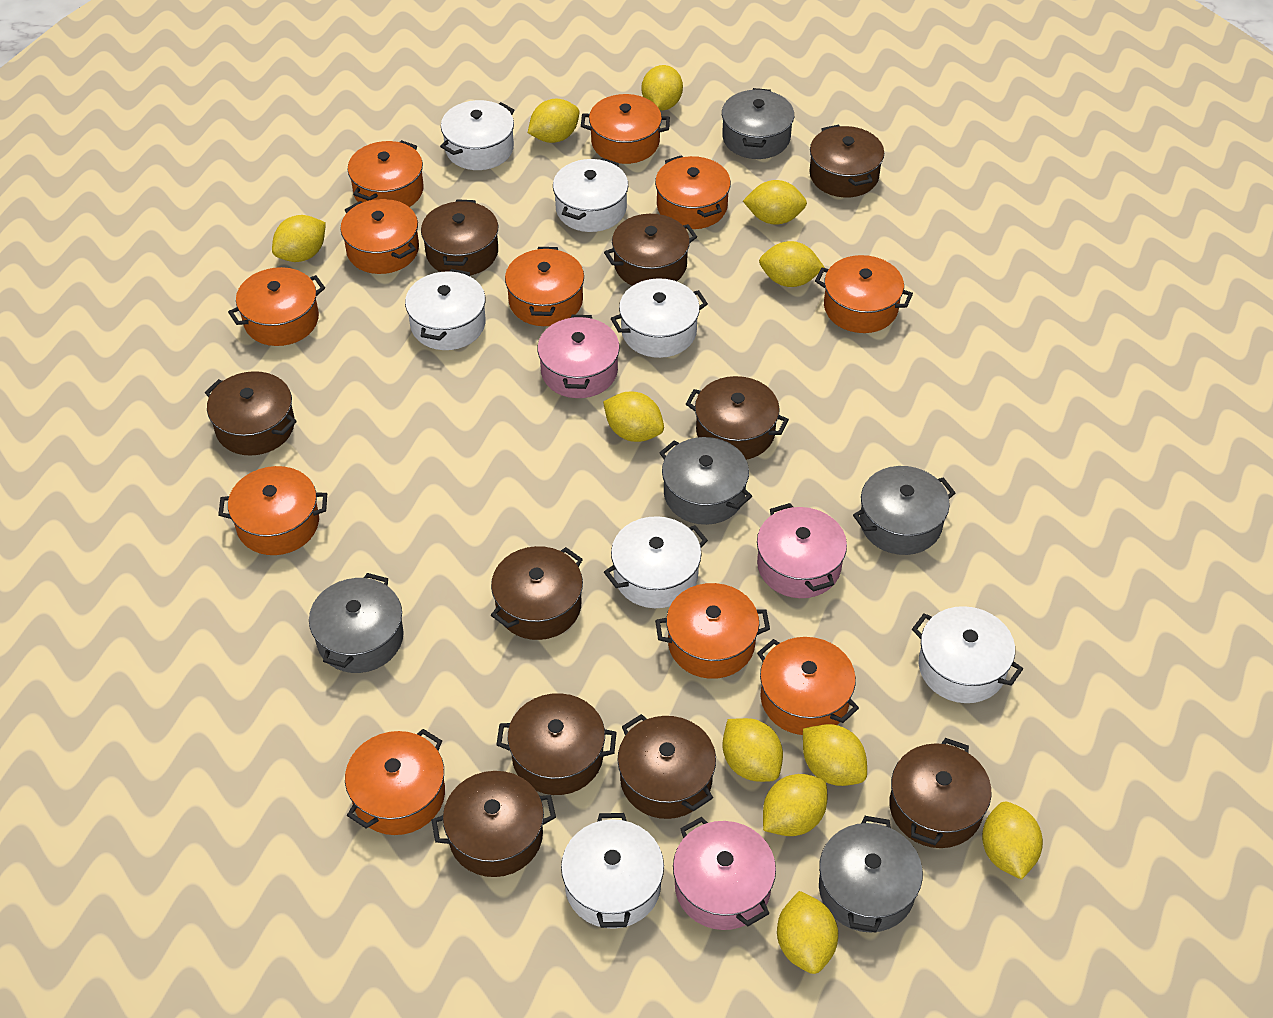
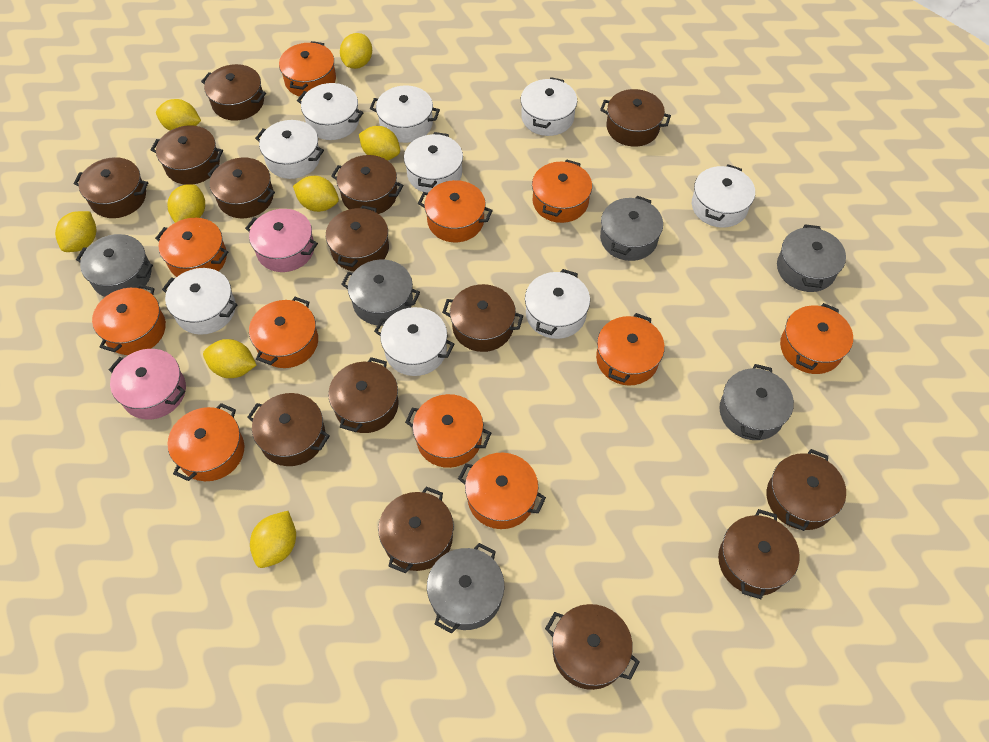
brown pot: [205,371,297,456] [421,199,498,275] [431,771,556,877] [491,546,583,640] [496,693,617,795] [604,214,697,286] [617,714,716,819] [686,376,789,460] [810,125,884,197] [890,738,992,848] = 10 -> [73,157,148,218] [151,125,223,185] [201,64,266,121] [207,158,275,218] [248,393,330,466] [326,205,389,271] [328,357,399,433] [331,155,403,214] [378,487,454,573] [442,284,523,352] [545,604,640,690] [600,89,671,147] [718,509,800,599] [767,449,846,531] = 14
grey pot: [309,573,404,673] [659,437,752,525] [722,88,794,159] [819,816,923,933] [853,466,955,555] = 5 -> [76,234,153,297] [341,260,420,326] [427,543,504,633] [600,196,663,261] [719,364,794,440] [777,224,846,292] = 6
pink pot: [537,315,620,398] [673,817,776,930] [757,503,847,598] = 3 -> [109,349,186,419] [245,209,318,272] = 2
white pot: [405,269,486,350] [440,100,515,170] [553,158,628,232] [561,813,664,929] [604,516,708,608] [611,278,708,358] [912,606,1023,703] = 7 -> [162,268,237,335] [255,120,324,179] [297,83,363,140] [370,85,440,143] [374,307,455,376] [404,132,463,193] [521,77,577,136] [525,269,590,339] [692,164,755,228] = 9
yellow lemon: [272,215,326,262] [528,99,579,143] [603,391,664,442] [642,65,683,111] [723,718,783,782] [743,180,807,225] [759,241,825,287] [763,774,827,836] [777,891,838,974] [803,724,867,786] [982,802,1043,879] = 11 -> [55,211,96,252] [156,99,201,131] [168,184,205,223] [203,339,256,378] [250,511,296,568] [293,176,339,212] [340,33,372,69] [359,126,400,160] = 8

